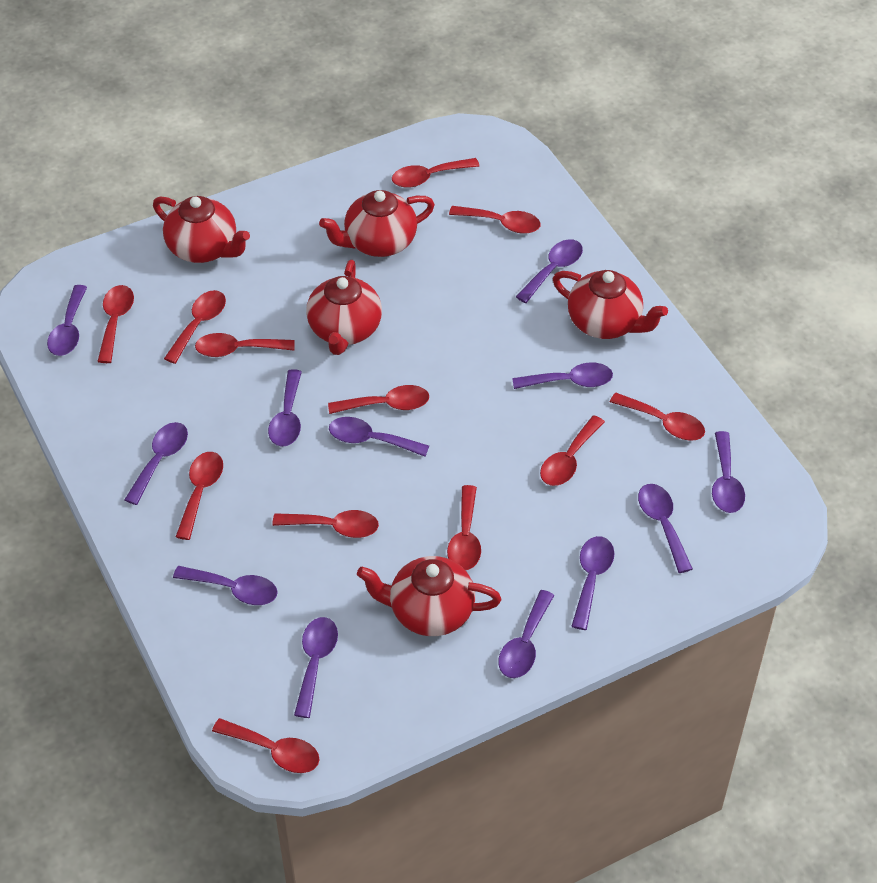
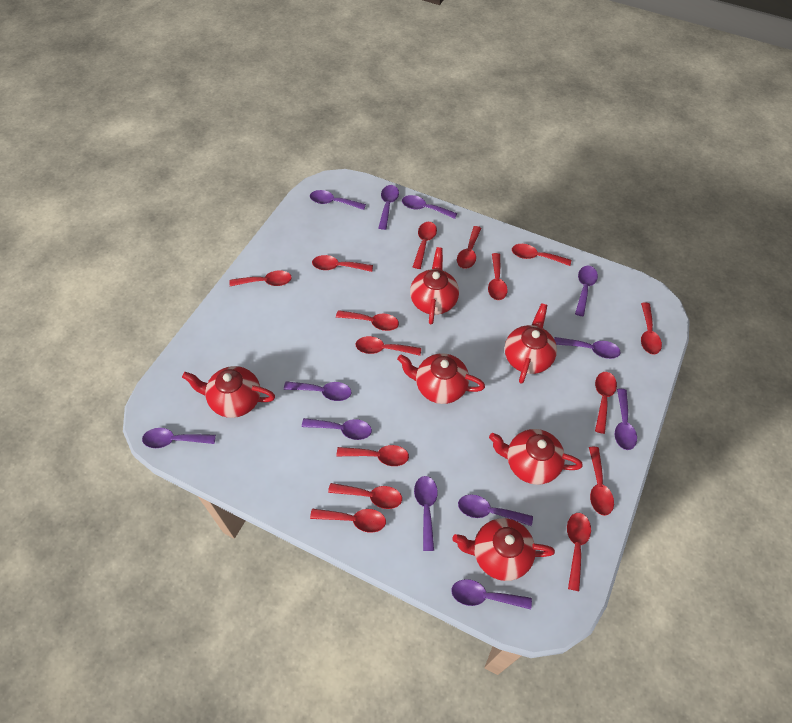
red spoon: [97,285,134,363] [164,290,226,364] [176,452,223,540] [195,333,295,357] [212,718,319,773] [272,510,379,538] [328,385,429,414] [392,158,480,188] [447,485,481,570] [449,206,541,234] [540,415,605,486] [610,393,705,441] = 12 -> [229,270,292,286] [310,509,386,533] [312,255,373,272] [328,483,402,509] [336,310,399,331] [337,445,409,466] [356,336,421,356] [413,222,437,269] [457,226,481,269] [488,253,508,300] [512,244,571,266] [567,513,591,591] [589,447,614,516] [595,372,617,434] [641,302,662,355] = 15
red teapot: [153,196,250,263] [306,260,382,355] [319,190,435,257] [357,556,501,636] [553,270,668,339] = 5 -> [182,366,275,418] [397,353,485,404] [410,247,459,324] [452,518,555,581] [489,429,583,485] [505,303,557,384] = 6

